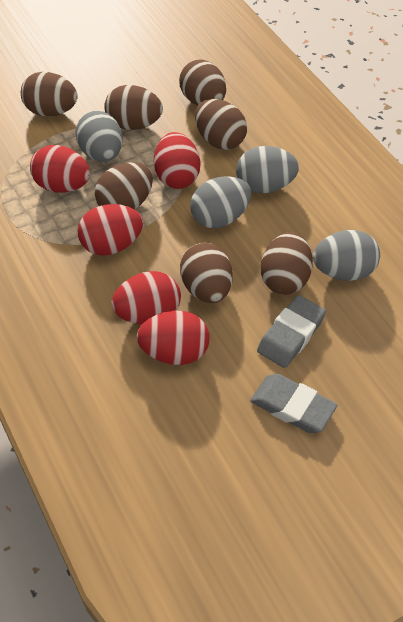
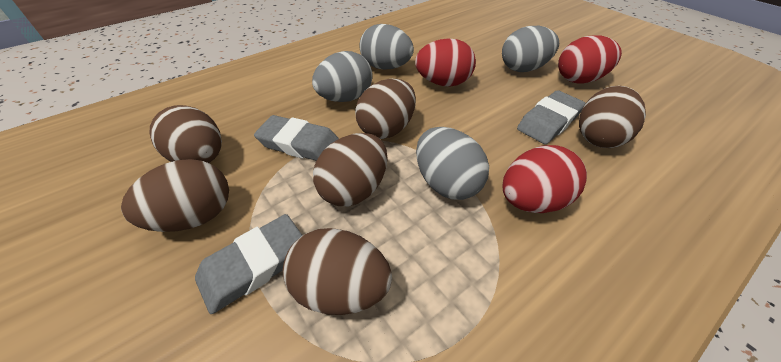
brown egg: [21,72,78,117] [95,162,153,209] [104,85,163,130] [179,60,226,105] [180,243,233,303] [195,99,247,150] [261,232,313,295] = 7 -> [121,159,229,232] [149,105,222,163] [283,228,392,315] [313,133,388,206] [355,79,416,139] [579,86,646,148] = 6
grey eraser: [250,374,338,433] [257,295,326,368] = 2 -> [195,214,303,314] [254,115,339,161] [517,90,585,144] = 3
red egg: [30,145,90,193] [77,204,143,256] [111,271,181,325] [136,311,210,365] [154,132,200,189] = 5 -> [415,39,476,87] [502,145,587,213] [558,36,622,83] = 3

